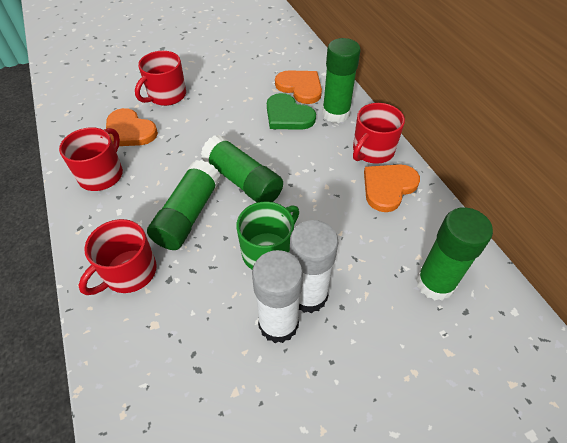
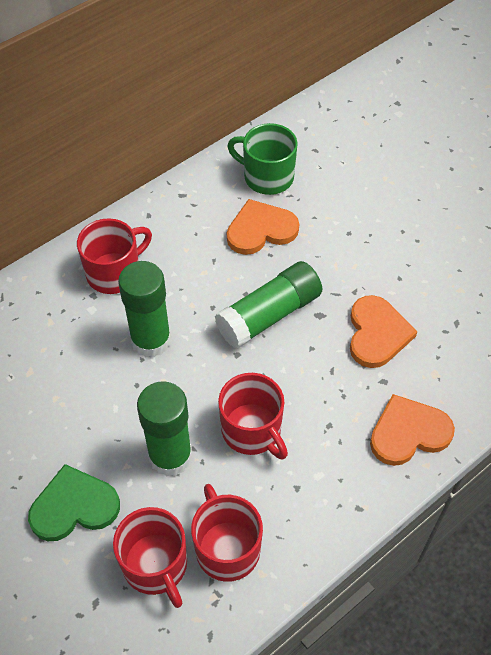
green glue stick: [147,160,221,250] [201,135,283,203] [322,38,361,123] [416,207,493,301] = 4 -> [118,261,171,358] [137,381,192,476] [215,261,322,349] = 3
white glue stick: [252,250,303,343] [290,220,338,313] = 2 -> none = 0

